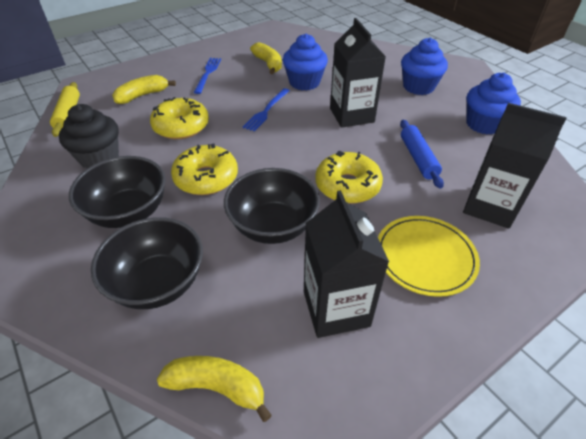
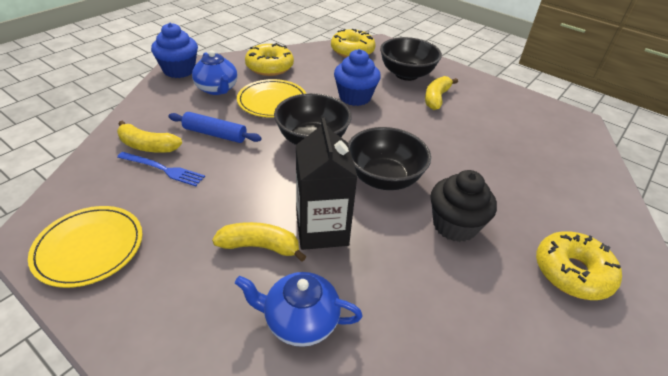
black carton: [304,190,389,338] [330,18,386,128] [463,103,567,229] = 3 -> [296,118,358,250] = 1
blue cupcake: [283,34,328,91] [401,38,448,95] [466,73,521,135] = 3 -> [151,23,198,78] [334,49,381,106] = 2
blue fork: [194,58,221,94] [243,88,290,132] = 2 -> [117,152,205,186] = 1
blue teapot: none = 0 -> [192,50,237,95] [235,272,363,347] = 2
yellow plate: [378,216,480,297] = 1 -> [28,206,143,288] [237,79,306,118] = 2
yellow rolling pin: [50,82,80,137] = 1 -> none = 0

